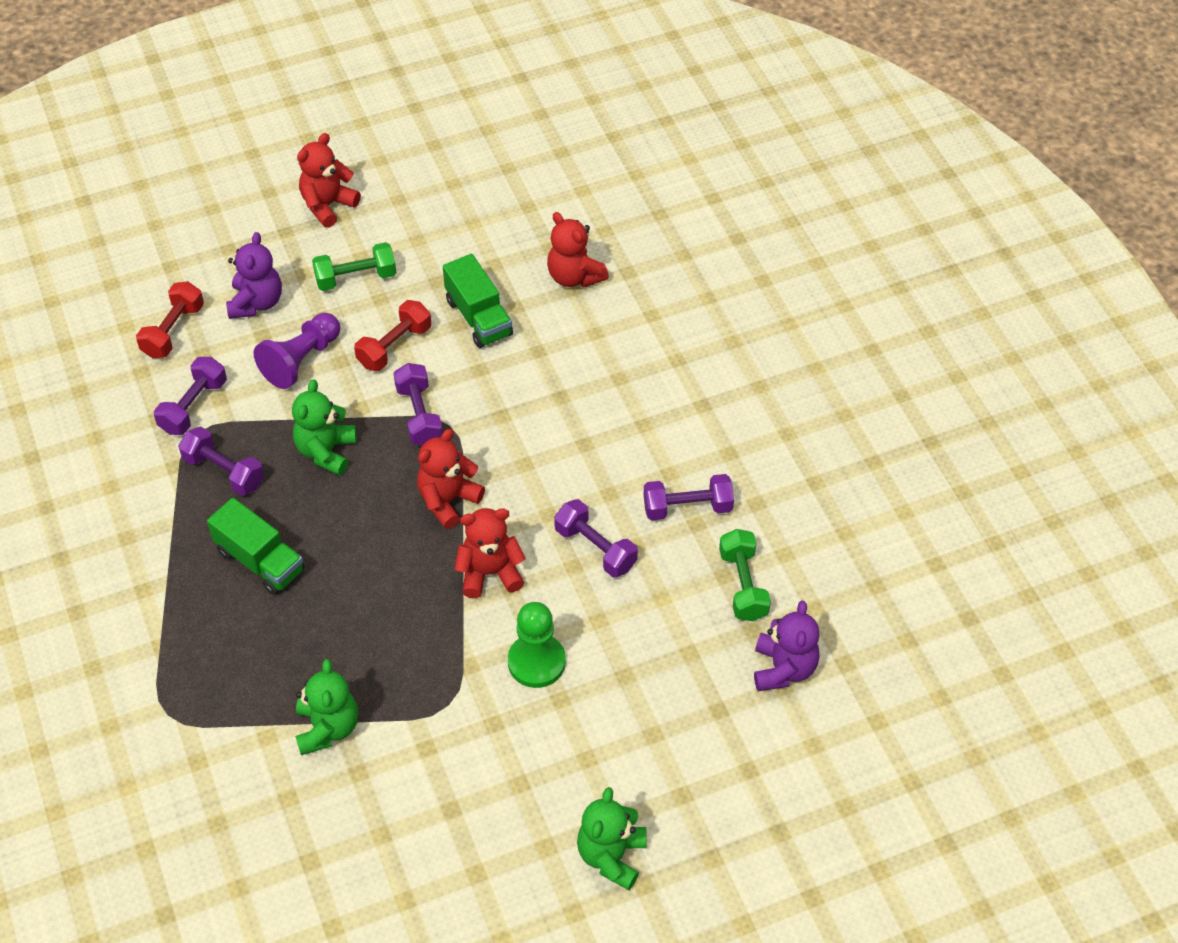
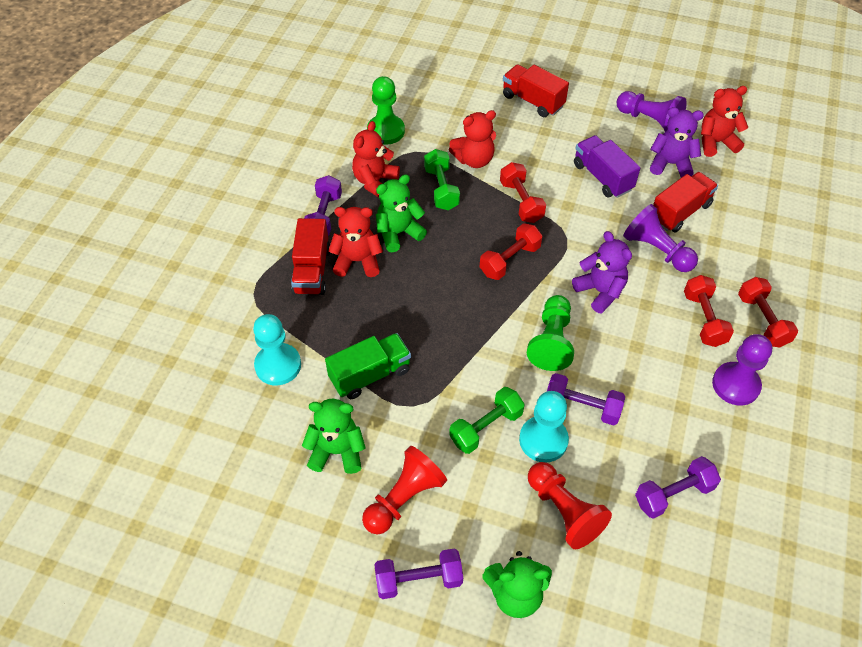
green pawn: [508,602,566,688] = 1 -> [367,76,405,145] [527,295,574,371] = 2
green truck: [207,498,304,595] [443,254,513,348] = 2 -> [325,333,411,399] = 1
purple dumbbell: [154,357,227,435] [178,427,264,496] [394,363,443,445] [554,499,638,577] [644,474,734,520] = 5 -> [304,175,342,236] [374,548,463,599] [547,373,625,425] [635,456,721,519] = 4
purple pawn: [254,313,340,389] = 1 -> [616,91,687,132] [623,204,698,272] [712,334,772,406] = 3
purple truck: none = 0 -> [574,135,640,198] = 1
red dumbbell: [136,281,204,358] [354,300,431,371] = 2 -> [480,223,542,280] [500,162,546,223] [684,275,734,347] [738,277,798,348] = 4
red pawn: none = 0 -> [362,446,447,534] [528,462,612,549] = 2
red truck: none = 0 -> [291,218,330,295] [503,64,569,117] [653,172,718,233] = 3
turquoise pawn: none = 0 -> [253,314,301,385] [519,391,569,462] = 2

